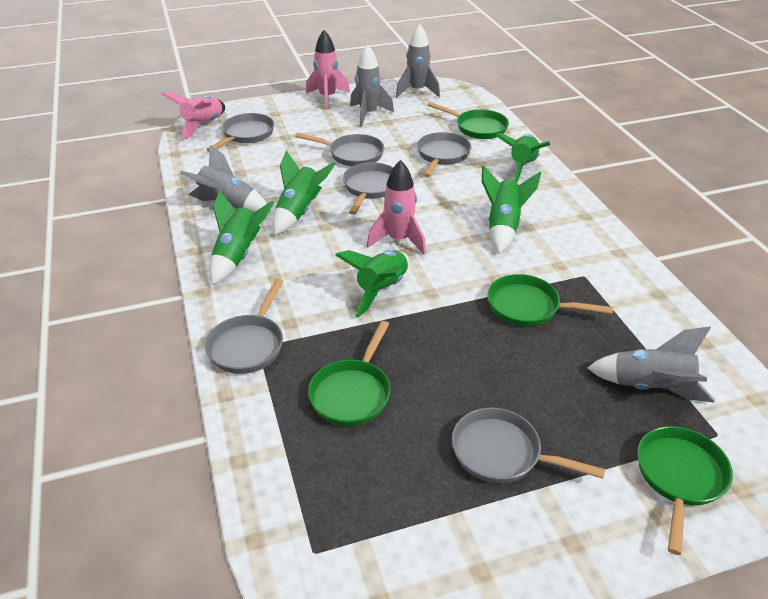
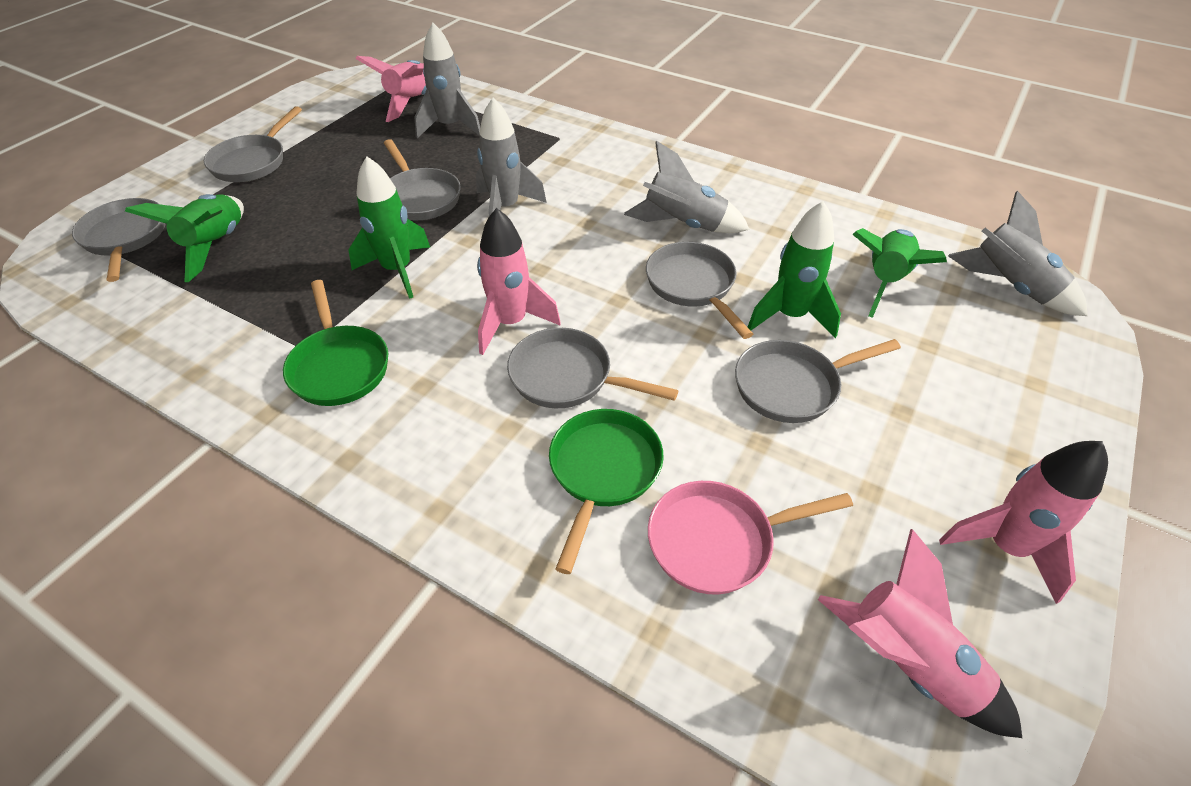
green pan: [308,321,391,426] [427,102,509,139] [487,274,613,327] [637,426,733,555] = 4 -> [283,280,388,406] [549,409,664,574] = 2
green rocket: [209,191,275,285] [272,150,336,235] [335,250,409,318] [482,165,541,254] [495,133,550,182] = 5 -> [125,194,244,282] [348,156,430,299] [748,201,841,338] [852,228,947,318] = 4
pink pan: none = 0 -> [648,481,853,595] = 1
pink rocket: [162,92,225,140] [306,30,350,110] [367,160,426,255] = 3 -> [356,56,427,122] [477,208,561,355] [818,529,1022,738] [939,441,1108,604] = 4

